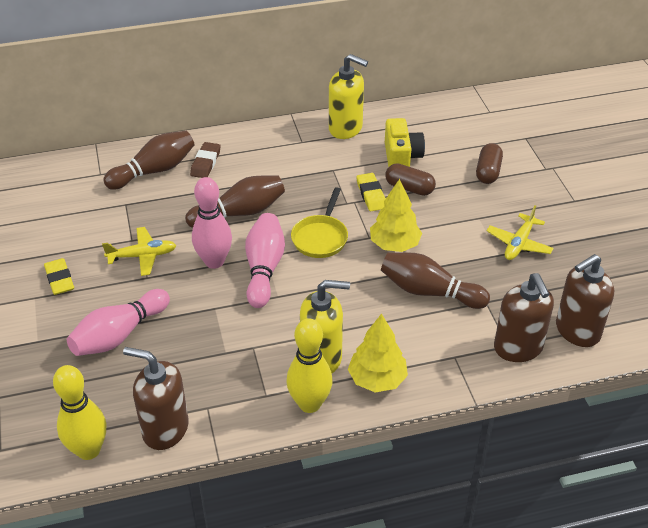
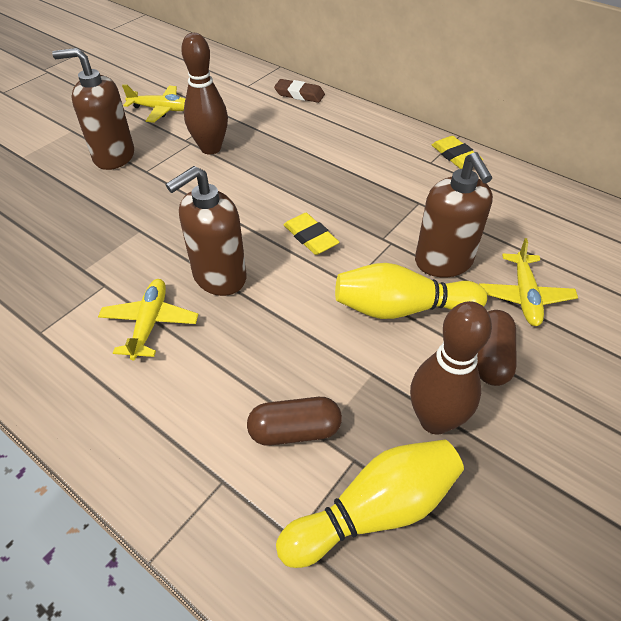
brown bowling pin: [103,131,195,190] [185,175,285,228] [381,252,490,309] = 3 -> [181,33,228,155] [410,301,492,435] = 2
pink bowling pin: [67,289,170,356] [192,177,232,269] [245,213,285,308] = 3 -> none = 0
yellow camera: [385,118,425,167] = 1 -> none = 0
yellow pan: [291,187,348,258] = 1 -> none = 0
yellow plane: [102,227,176,276] [486,205,554,260] = 2 -> [98,279,199,360] [122,84,186,123] [479,238,578,326] = 3
yellow soap dispenser: [300,280,350,373] [329,54,368,139] = 2 -> none = 0
yellow tree: [348,313,408,392] [370,179,422,252] = 2 -> none = 0

